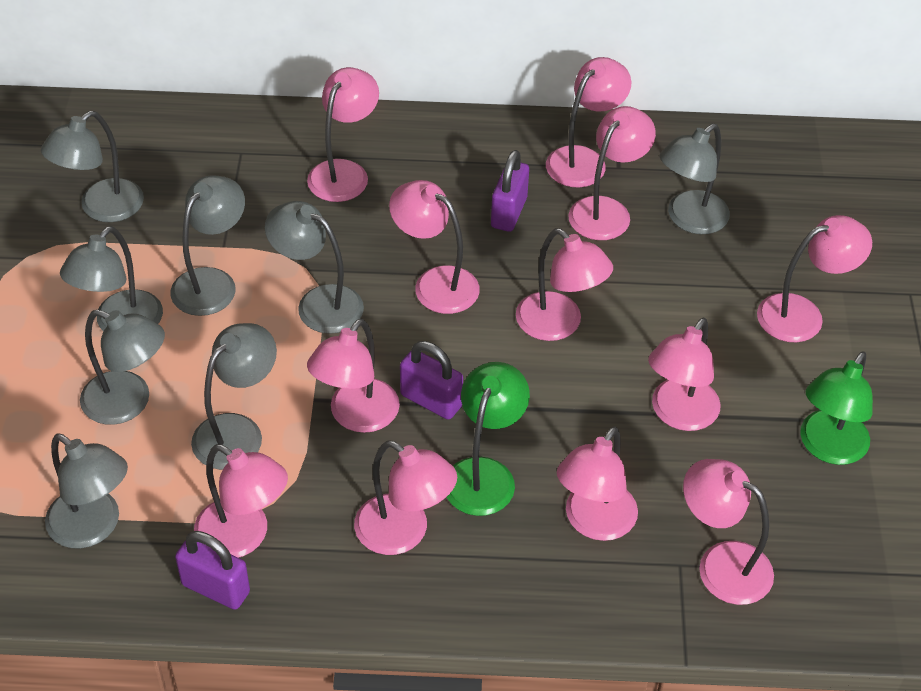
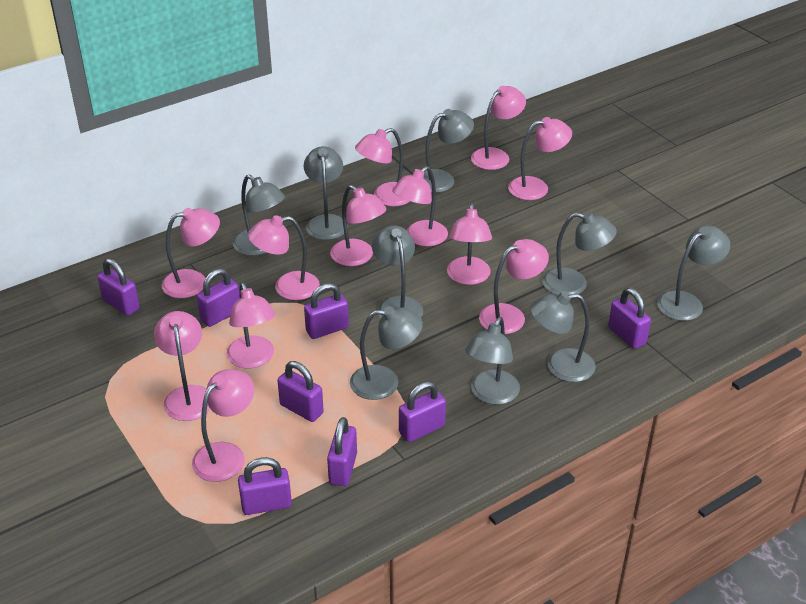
green lamp: [447,362,530,516] [800,351,873,465] = 2 -> none = 0
grey lamp: [41,111,144,222] [45,433,128,548] [60,226,163,331] [80,309,165,425] [171,175,245,316] [191,323,277,470] [265,201,364,334] [659,124,730,234] = 8 -> [233,175,285,256] [304,146,348,240] [350,306,423,400] [372,225,423,318] [424,109,474,193] [465,317,520,405] [530,291,596,382] [543,212,617,295] [657,225,730,321] = 9
purple padlock: [175,531,250,610] [400,341,463,420] [491,150,529,232] = 3 -> [97,258,140,316] [197,268,240,327] [238,457,292,515] [277,361,324,422] [304,283,349,339] [327,417,357,486] [399,381,446,442] [608,288,651,349] = 8

